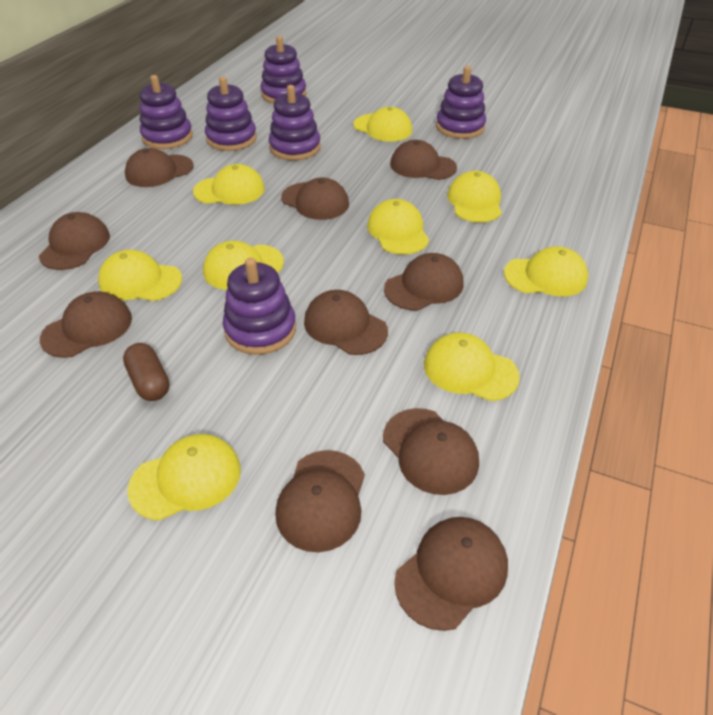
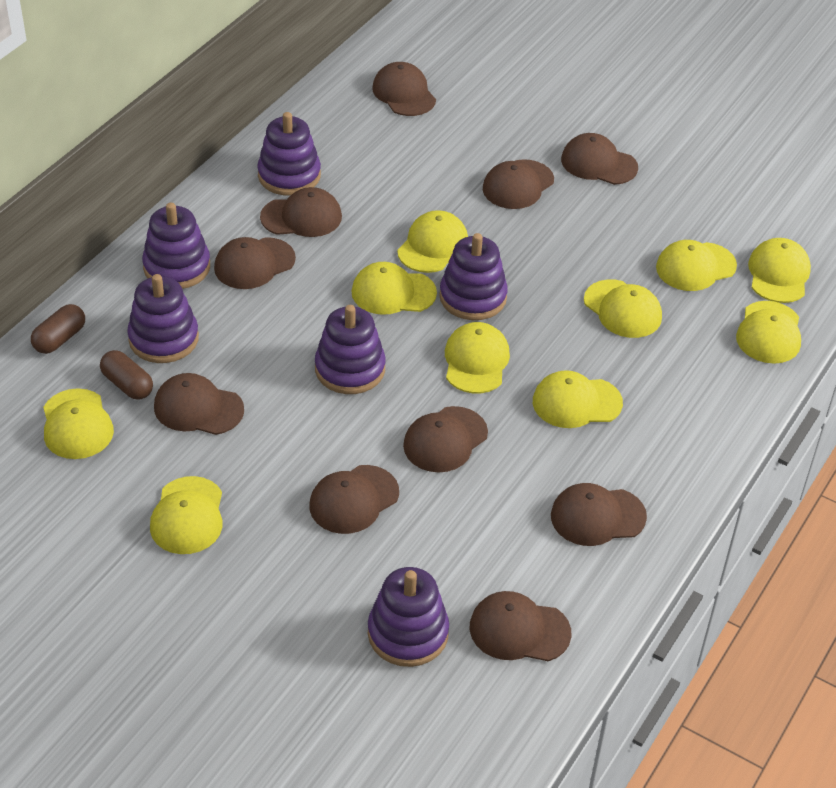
brown capsule: [123,343,169,401] = 1 -> [31,304,85,354] [100,350,153,400] = 2
yellow cap: [98,250,182,301] [127,434,241,521] [193,164,265,205] [203,241,284,290] [353,107,412,142] [367,199,429,255] [424,332,520,401] [447,171,502,222] [504,246,588,297] = 9 -> [43,388,114,459] [150,476,222,554] [352,262,437,315] [397,210,468,273] [445,322,510,393] [533,370,623,428] [584,279,662,338] [656,240,737,291] [736,301,801,364] [748,238,811,303] = 10

